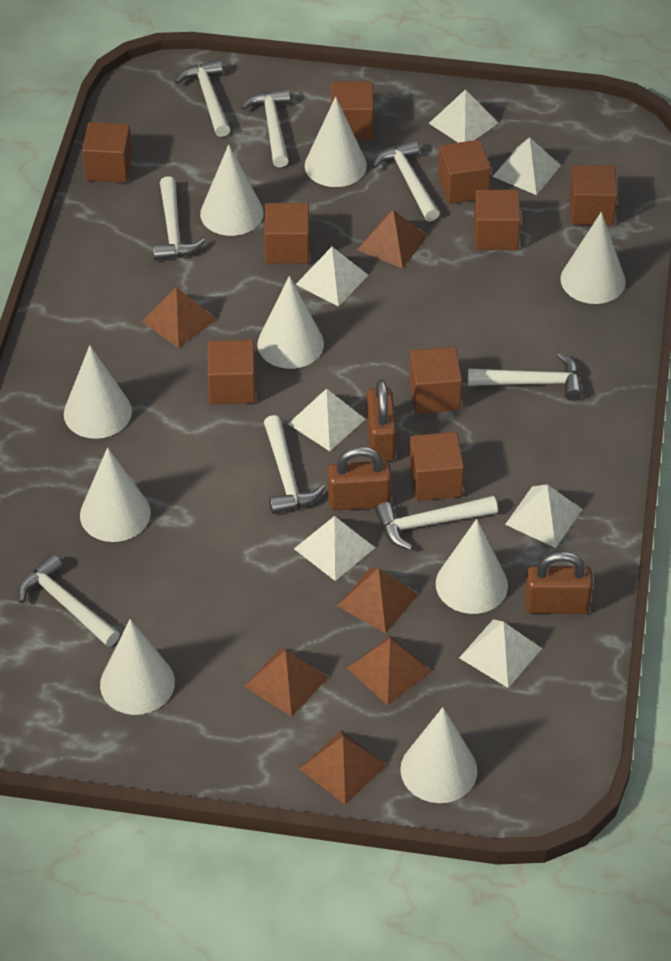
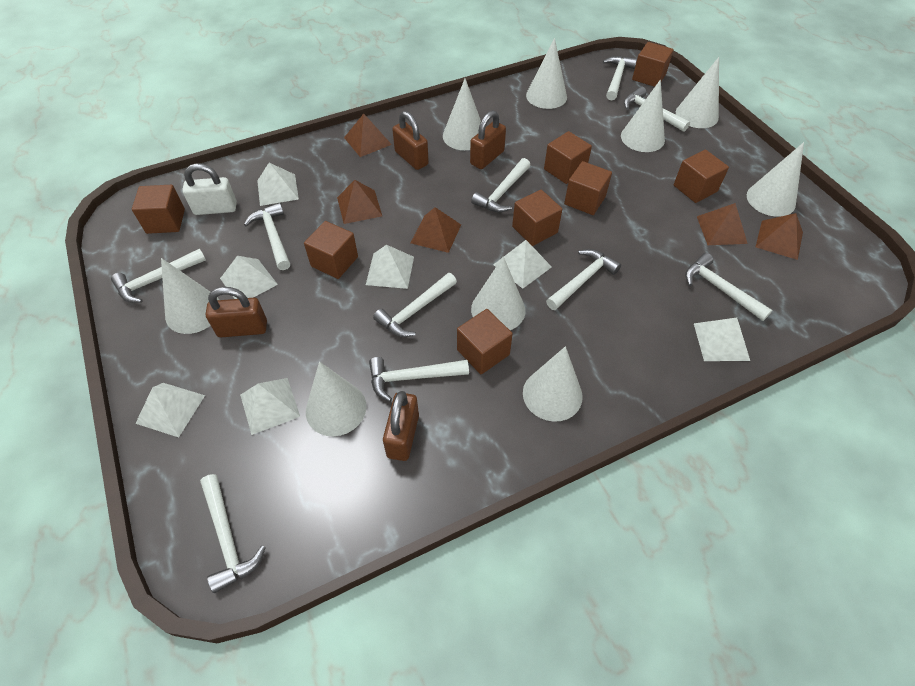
brown cube: [82,122,133,183] [208,340,255,404] [264,203,309,264] [331,81,374,140] [409,347,462,414] [409,432,464,501] [438,140,491,204] [474,190,521,250] [569,165,618,225] = 9 -> [132,185,185,234] [304,221,358,279] [457,309,513,374] [512,190,562,246] [544,131,592,184] [564,161,612,215] [632,42,674,87] [674,149,729,203] = 8
brown padlock: [328,446,392,510] [367,379,396,461] [525,551,593,614] = 3 -> [206,287,267,337] [383,391,419,461] [392,111,429,170] [470,111,506,169] = 4
brown pyramid: [141,287,216,348] [244,647,328,717] [300,730,387,805] [337,567,419,633] [347,636,431,706] [358,210,427,268] = 6 -> [337,180,382,224] [344,114,392,157] [411,207,461,253] [697,203,748,245] [756,213,803,260] = 5
white hammer: [18,554,120,647] [153,176,205,260] [175,59,230,137] [241,88,290,167] [264,415,325,514] [373,140,440,222] [375,496,498,550] [468,353,582,401] = 8 -> [111,249,206,303] [200,474,266,593] [244,203,290,270] [369,357,469,402] [373,273,457,337] [471,158,530,213] [546,249,621,310] [603,56,637,100] [624,86,690,132] [685,253,772,321] = 10
white padlock: none = 0 -> [182,163,237,215] = 1

